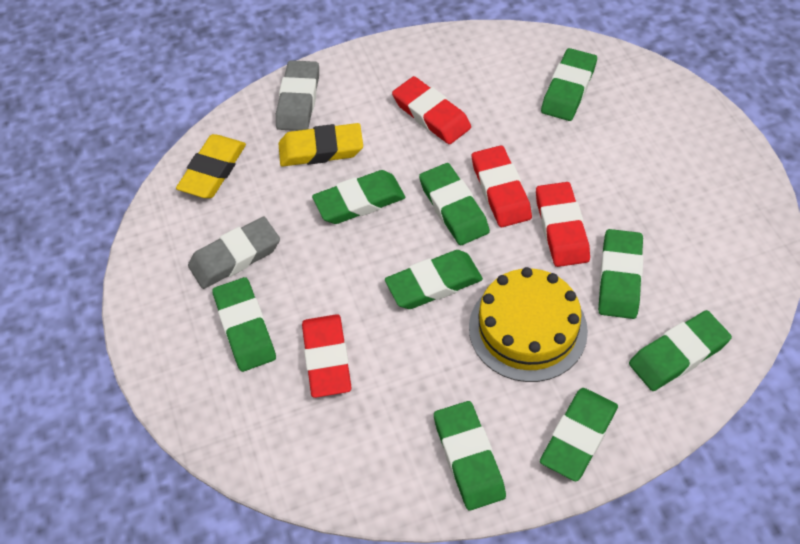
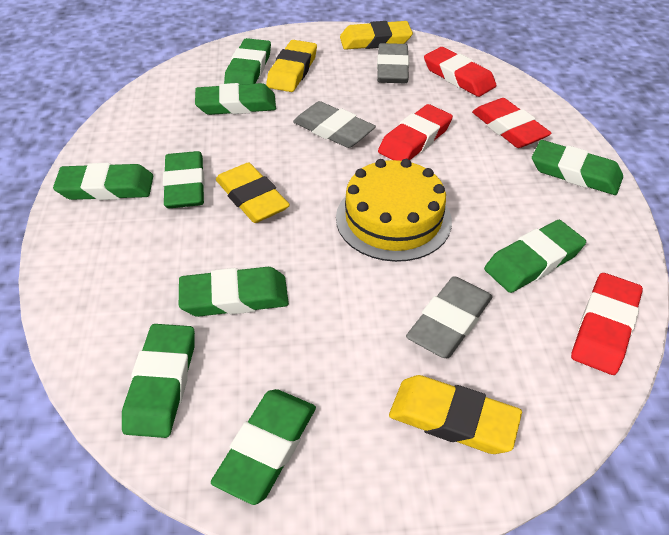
grey eraser: [188,217,280,289] [276,60,319,131] = 2 -> [293,101,376,148] [377,43,409,83] [406,276,493,358] = 3
yellow eraser: [176,134,246,198] [279,123,363,167] = 2 -> [216,163,290,223] [266,40,317,92] [340,21,413,50] [389,375,522,454] = 4

